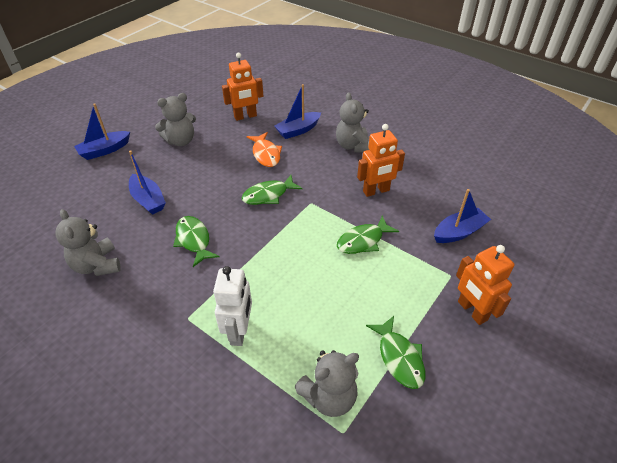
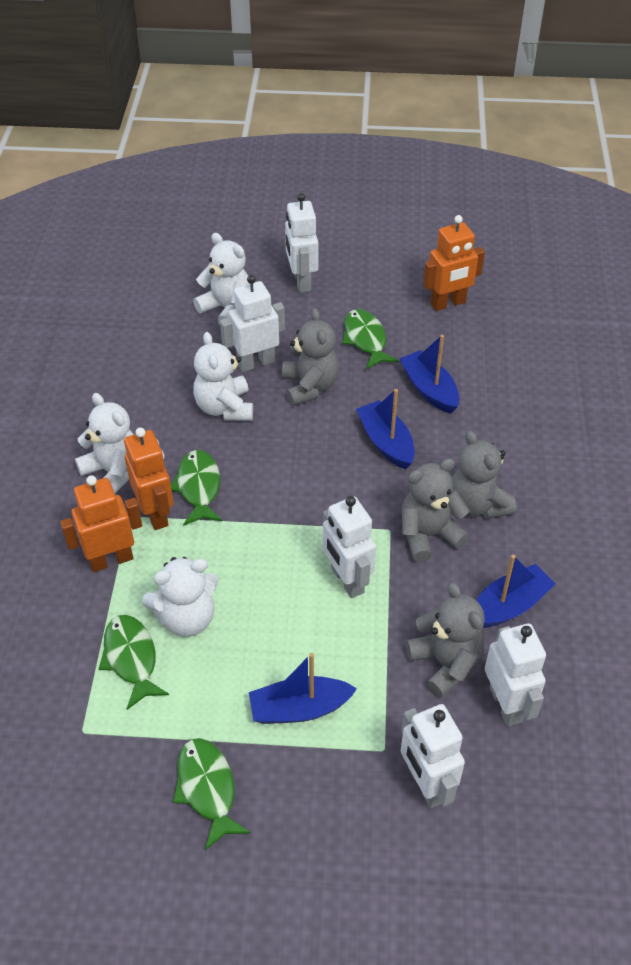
orange fish: [247,132,282,167] = 1 -> none = 0
white robot: [213,266,252,346] = 1 -> [220,275,285,372] [285,193,318,293] [323,496,376,598] [401,704,465,808] [485,624,546,727] = 5
white teddy bear: none = 0 -> [75,393,134,493] [142,557,218,637] [193,233,250,324] [194,332,253,421] = 4

